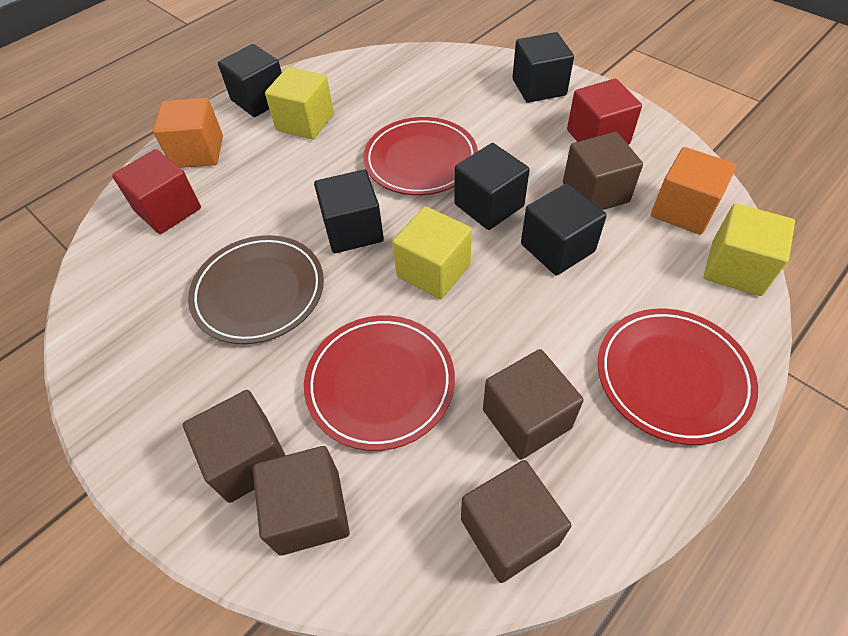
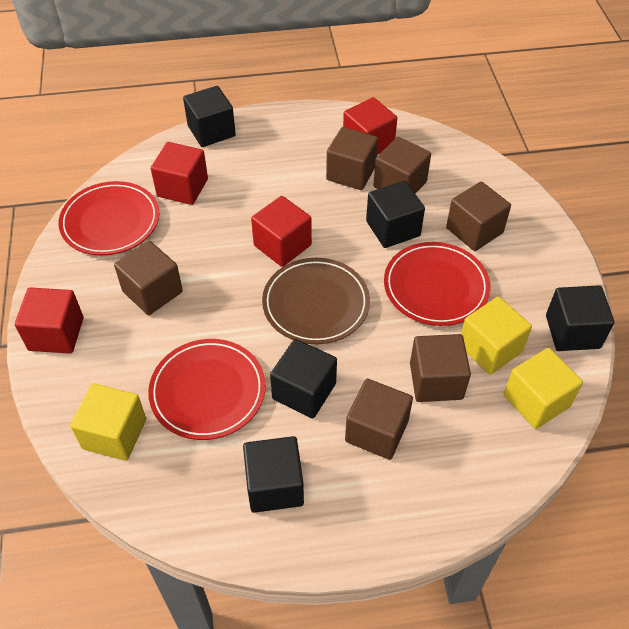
brown cube: [183,390,286,503] [253,446,350,556] [461,460,571,583] [483,349,584,460] [563,132,643,210] = 5 -> [114,241,183,315] [326,127,378,190] [345,379,413,460] [373,137,431,194] [410,334,471,402] [446,181,511,251] = 6
orange cube: [153,98,223,168] [651,147,737,235] = 2 -> none = 0
red cube: [112,149,201,234] [567,79,642,145] = 2 -> [15,287,83,354] [151,142,208,205] [251,196,312,267] [343,97,397,155] = 4

